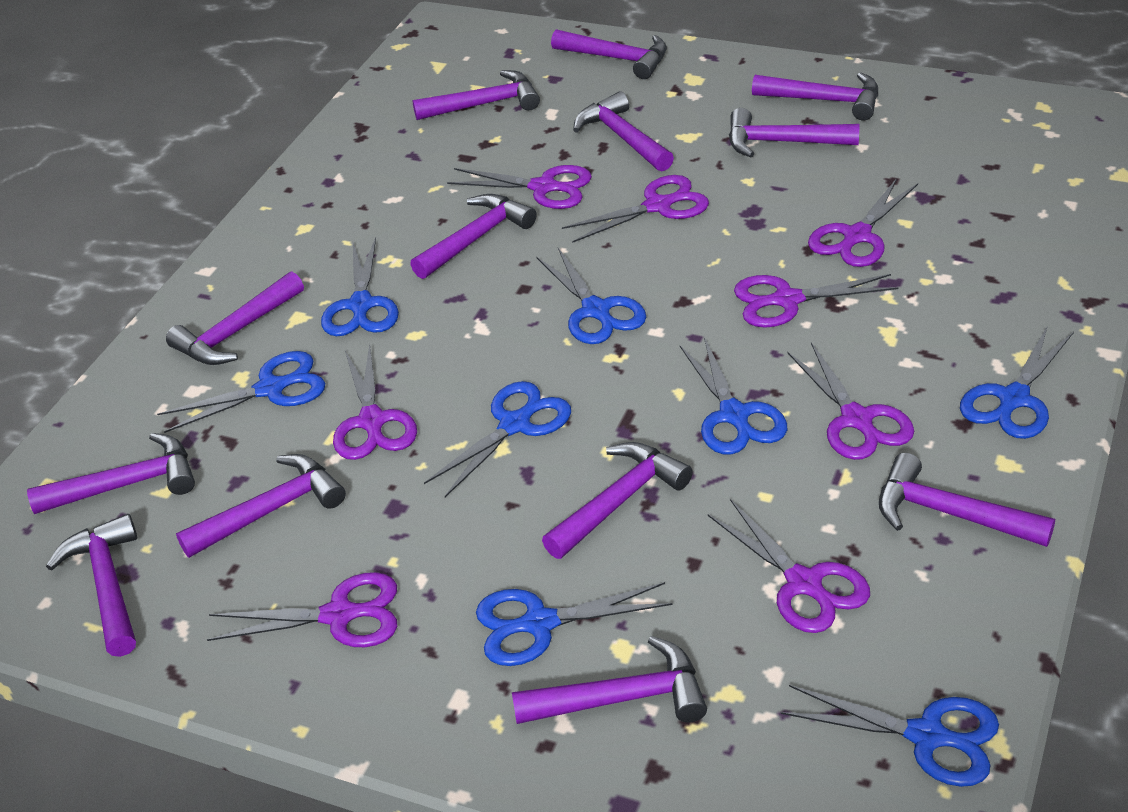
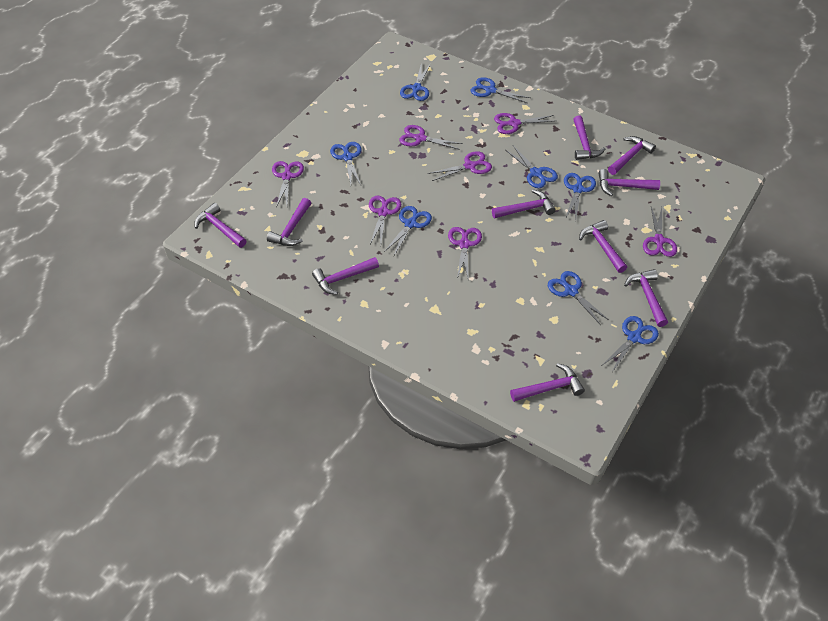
purple hammer: [27,433,195,514] [46,514,137,657] [166,271,304,365] [176,454,346,558] [410,194,537,279] [413,70,540,120] [512,636,707,724] [542,442,693,559] [551,29,667,79] [573,91,674,171] [729,108,860,157] [752,72,878,120] [879,453,1055,547] = 13 -> [194,203,247,248] [267,198,311,246] [312,257,379,295] [492,190,556,218] [510,363,585,402] [573,115,605,160] [579,220,627,273] [599,169,660,196] [608,136,656,175] [624,269,668,327] = 10
purple scissors: [207,572,397,647] [333,343,417,460] [447,165,592,209] [562,175,709,243] [708,499,870,633] [734,274,899,328] [787,342,914,460] [808,178,918,267] = 8 -> [272,161,304,208] [369,196,401,244] [399,125,463,150] [428,151,492,181] [448,227,482,279] [494,113,554,134] [643,207,677,257] = 7

